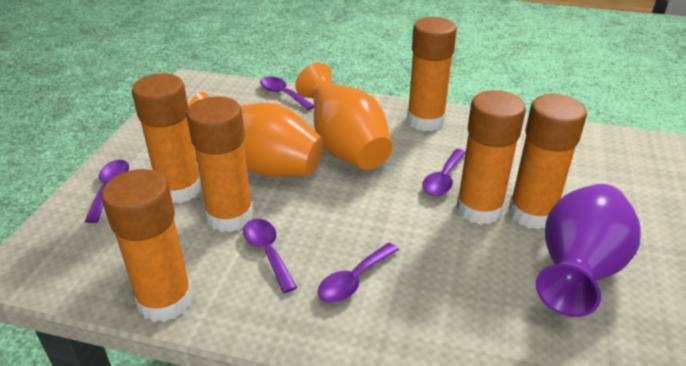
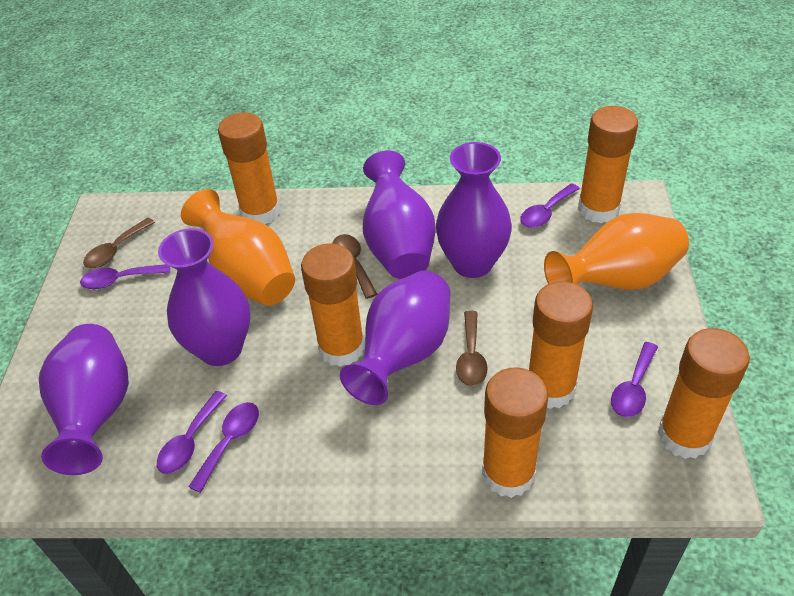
brown spoon: none = 0 -> [83,218,155,268] [332,234,377,299] [456,311,488,386] = 3
purple vase: [536,184,641,317] = 1 -> [39,324,129,475] [158,228,250,366] [340,270,451,405] [363,151,435,279] [436,142,512,278] = 5

